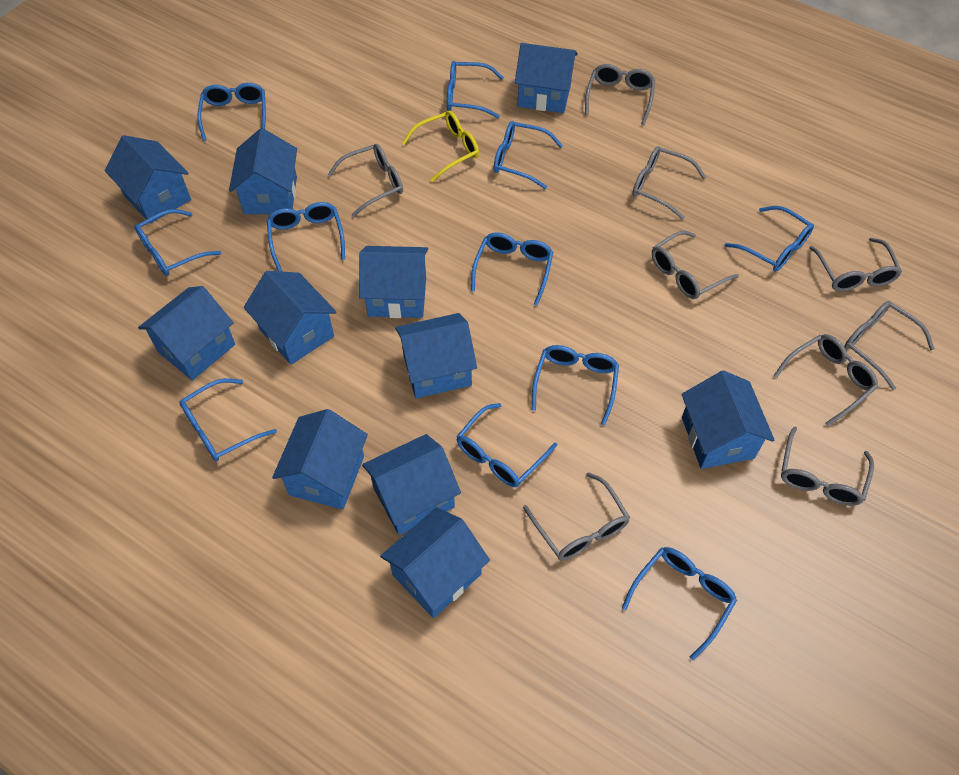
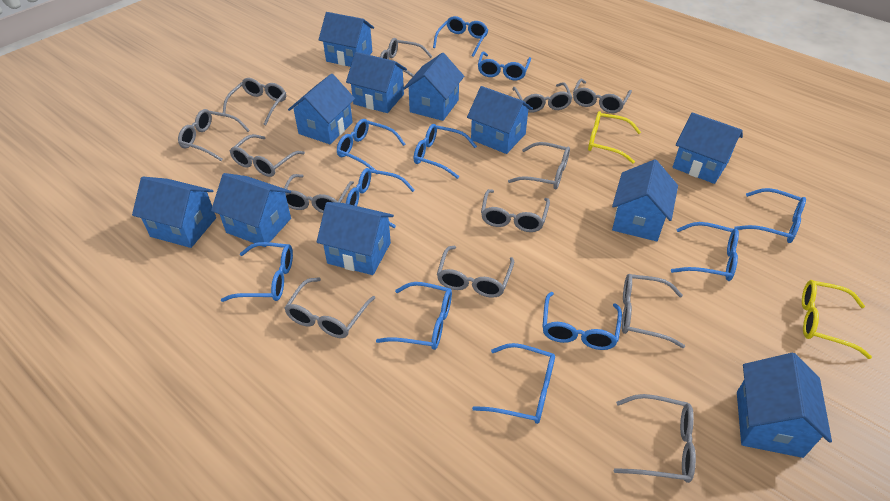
grey glasses: [328,144,403,217] [523,472,630,561] [585,64,655,125] [632,146,706,220] [652,230,739,299] [774,334,878,426] [781,426,874,506] [809,238,902,291] [844,301,935,390] = 9 -> [178,109,250,161] [223,78,286,125] [230,134,305,177] [284,174,354,213] [284,277,375,338] [380,38,432,77] [437,246,514,298] [481,189,550,232] [508,142,570,189] [512,82,572,113] [573,79,632,113] [614,394,696,483] [622,274,685,348] = 13
yellow glasses: [402,111,479,182] = 1 -> [588,111,641,164] [802,280,872,359] = 2

